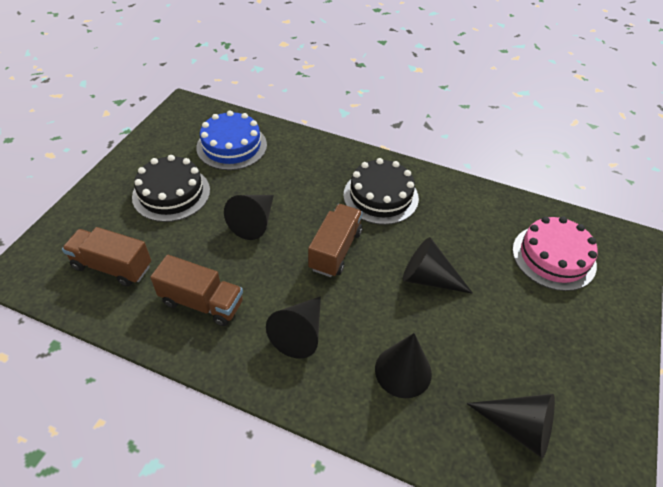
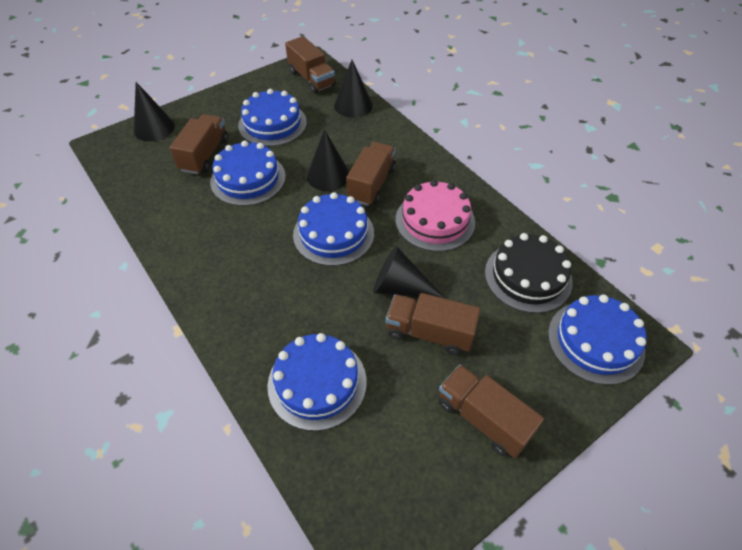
black cake: [132,155,210,222] [343,158,419,225] = 2 -> [485,233,573,313] = 1
black cone: [224,195,274,240] [266,296,321,359] [375,333,432,398] [403,237,473,294] [466,394,555,458] = 5 -> [134,82,175,141] [307,129,349,191] [334,60,373,118] [373,246,446,299] = 4
blue cake: [196,111,267,170] = 1 -> [210,140,286,206] [238,89,307,146] [268,333,367,431] [293,192,374,266] [548,294,646,385] = 5
brown truck: [62,227,151,287] [150,255,243,326] [308,204,363,277] = 3 -> [170,114,228,174] [285,36,336,94] [346,142,396,206] [386,293,481,355] [439,364,544,458] = 5

